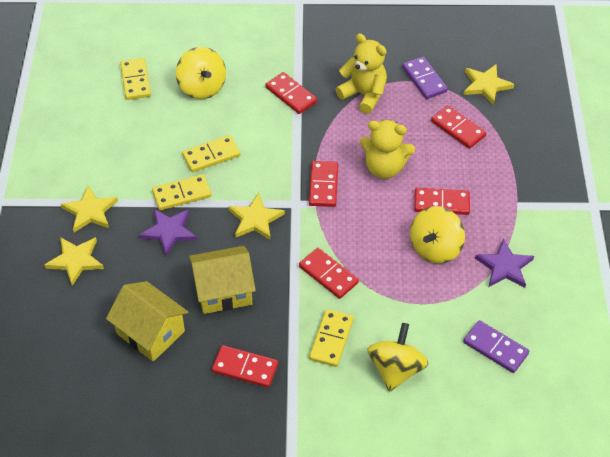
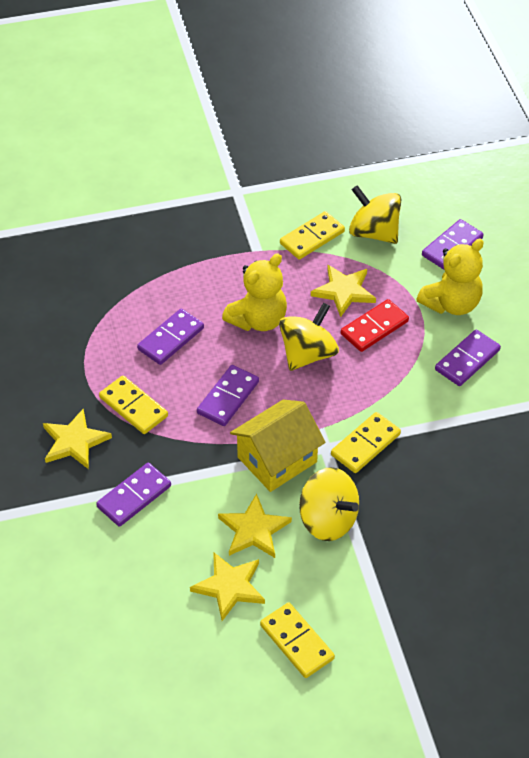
purple domino: [402,56,448,99] [463,320,529,373] = 2 -> [96,463,171,527] [137,309,204,365] [197,365,259,426] [422,219,484,270] [435,329,501,386] = 5
purple star: [139,209,197,256] [475,239,534,288] = 2 -> none = 0
red domino: [212,345,278,388] [265,72,317,114] [299,248,359,299] [309,161,338,207] [414,188,470,215] [431,105,486,149] = 6 -> [341,299,409,352] = 1
yellow house: [106,281,189,362] [189,246,256,314] = 2 -> [230,400,325,492] = 1

